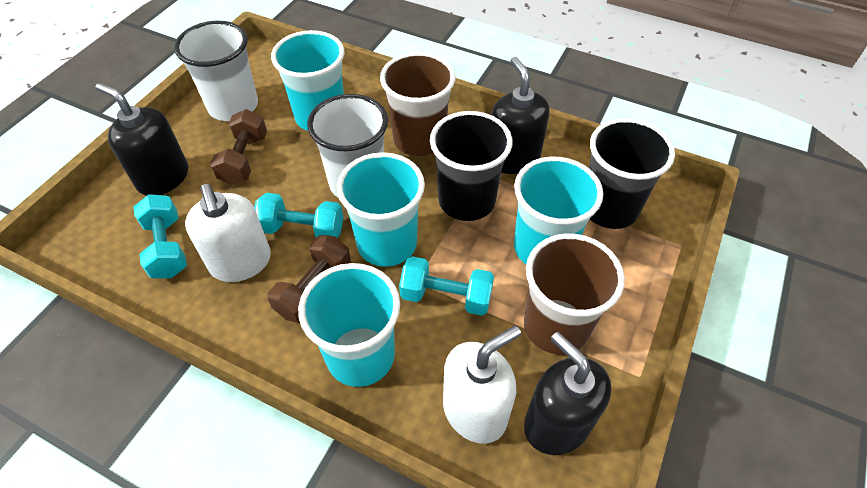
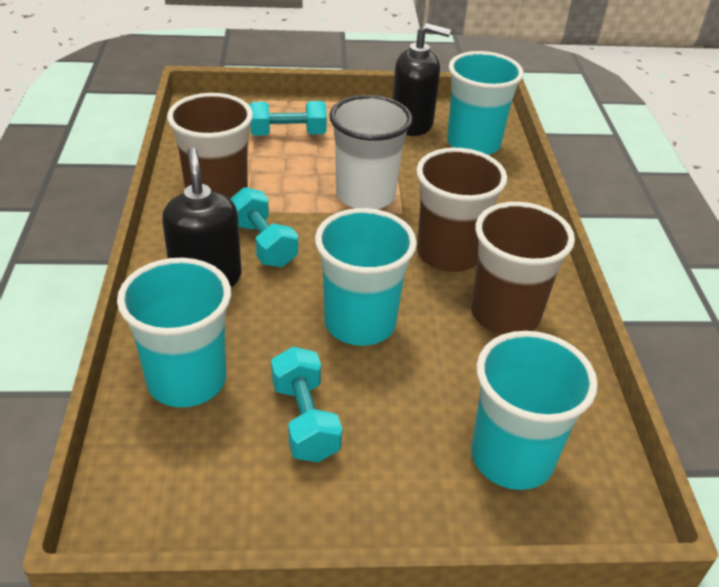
black cup: [430,111,512,221] [589,118,675,229] = 2 -> none = 0
black soap dispenser: [96,83,188,196] [491,57,549,174] [524,332,611,455] = 3 -> [162,147,241,287] [392,23,451,136] = 2
brown cup: [380,52,456,156] [524,233,625,355] = 2 -> [167,93,253,199] [416,148,507,272] [471,202,575,335] = 3
brown dumbbell: [210,109,267,185] [267,235,351,323] = 2 -> none = 0
white cup: [174,21,258,121] [307,94,388,198] = 2 -> [329,95,413,209] = 1
white soap dispenser: [185,184,271,282] [443,326,521,444] = 2 -> none = 0

